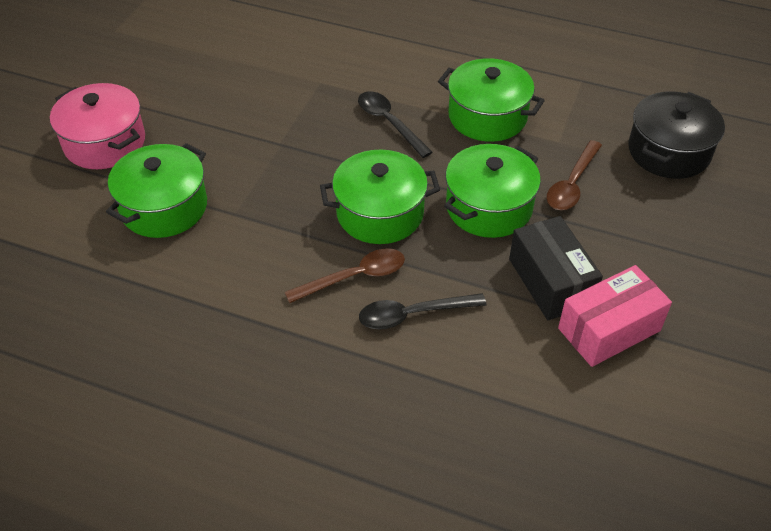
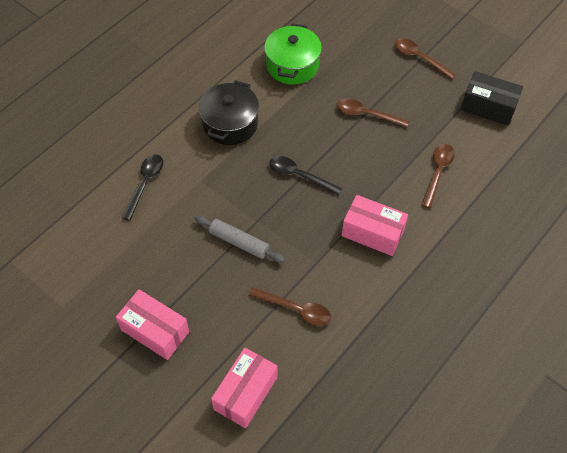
brown spoon: [285,248,405,303] [547,140,602,210] = 2 -> [249,287,331,326] [337,99,409,128] [395,38,456,80] [422,144,455,208] = 4
green pot: [106,143,207,238] [320,150,440,244] [438,58,545,142] [444,144,541,238] = 4 -> [264,24,322,85] = 1
grey rolling pin: none = 0 -> [194,215,285,263] = 1
pink box: [558,265,672,367] = 1 -> [116,289,189,360] [211,348,277,428] [342,195,408,256] = 3
pink pot: [50,83,145,169] = 1 -> none = 0

